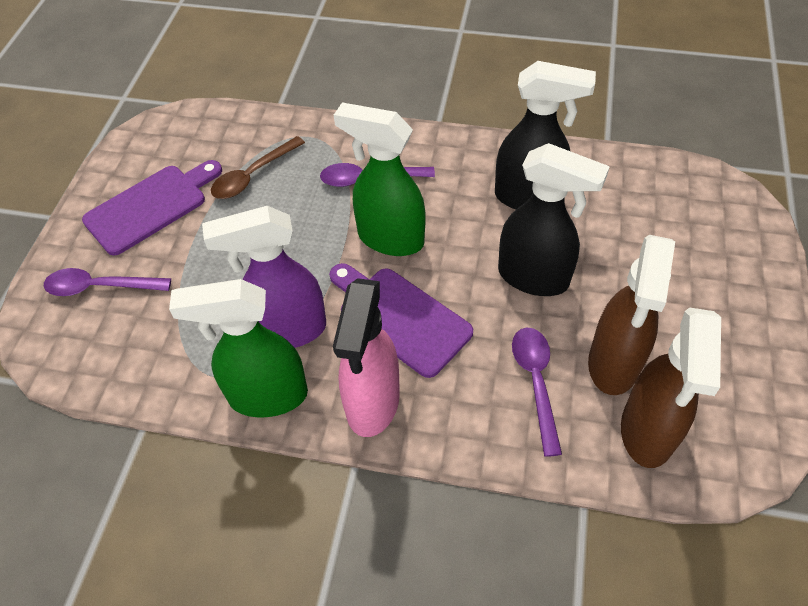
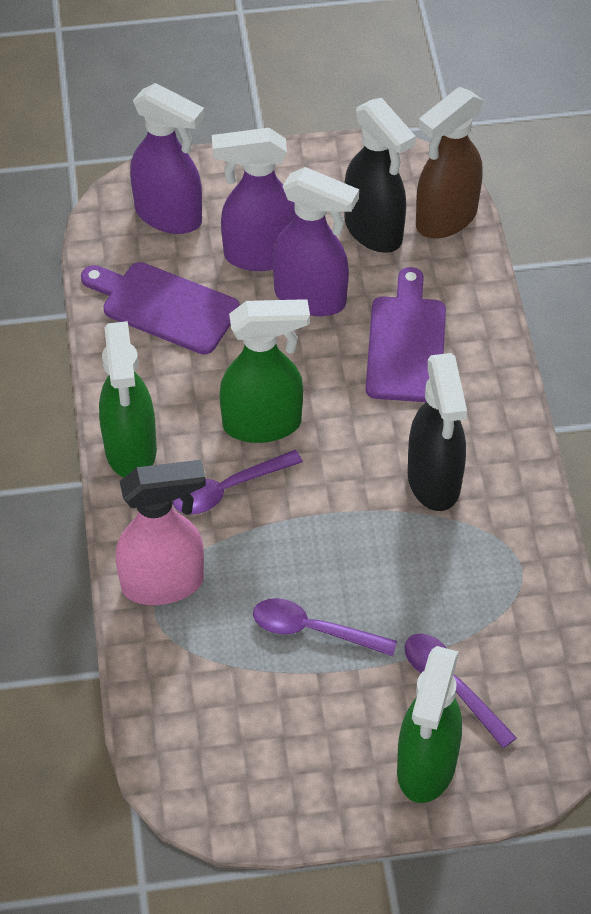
brown spoon: [211,136,305,199] = 1 -> none = 0
brown spray bottle: [588,235,675,395] [621,307,721,468] = 2 -> [416,87,484,239] = 1
green spray bottle: [169,279,308,417] [334,102,426,256] = 2 -> [99,321,157,477] [219,299,310,443] [397,646,462,803] = 3
purple spray bottle: [202,206,326,348] = 1 -> [130,83,205,234] [212,128,296,271] [272,167,359,316] = 3

